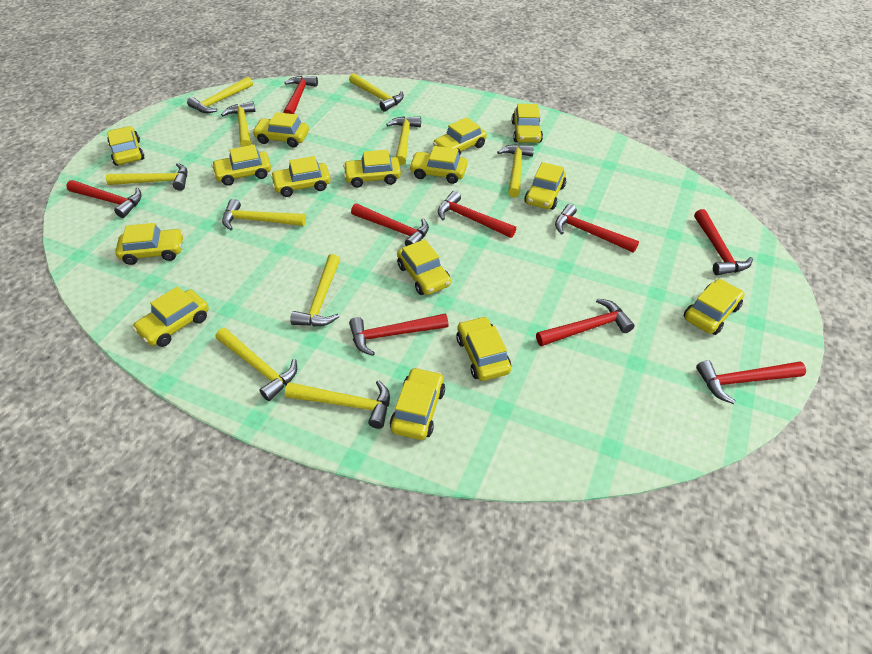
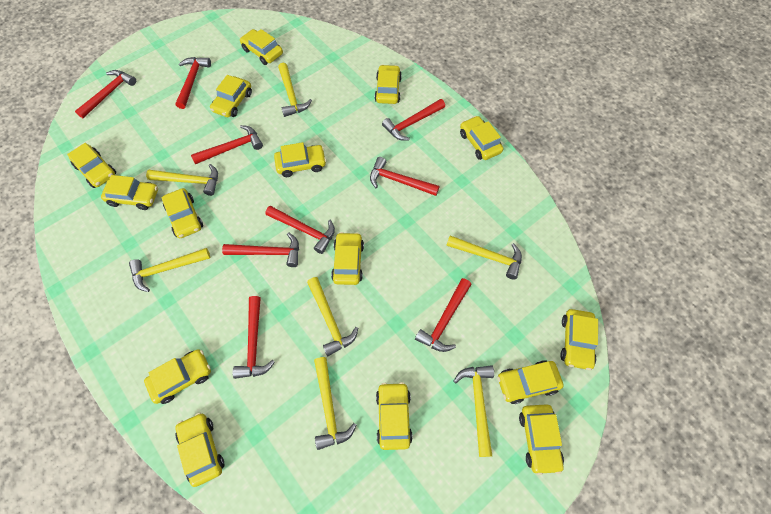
yellow hammer: [106,163,187,191] [187,77,253,113] [216,328,297,401] [221,101,256,147] [222,199,306,230] [285,380,390,429] [290,254,340,326] [349,73,404,112] [386,116,421,165] [497,144,534,197] = 10 -> [129,248,210,292] [146,164,218,196] [278,63,312,117] [307,277,358,356] [314,357,357,450] [446,235,522,279] [453,365,494,457] = 7

